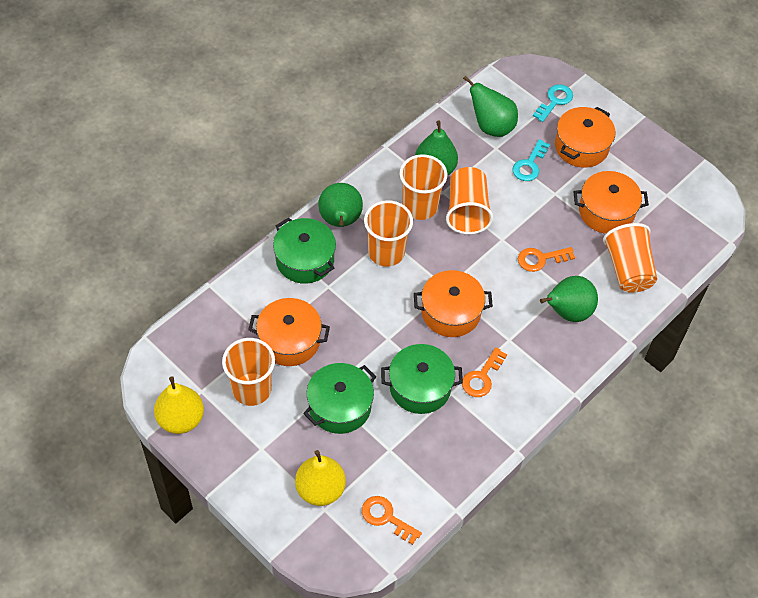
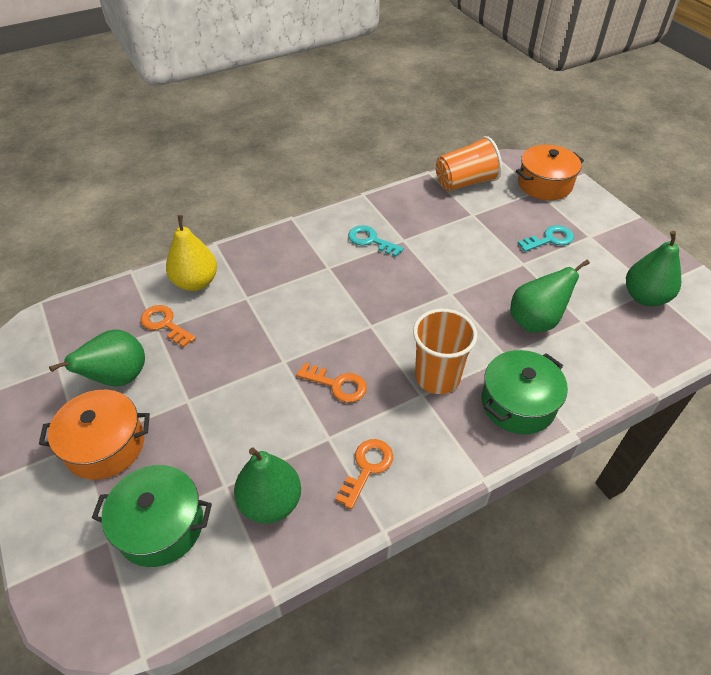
green pot: [273,217,336,284] [303,363,376,434] [381,344,463,414] = 3 -> [92,465,212,567] [481,350,568,434] = 2
orange cup: [222,338,275,406] [364,200,413,267] [400,154,447,220] [446,167,494,234] [603,223,657,293] = 5 -> [413,309,477,394] [436,136,502,191] = 2
orange pot: [248,298,330,366] [414,270,493,337] [555,107,615,168] [573,171,649,234] = 4 -> [39,390,150,480] [516,145,584,200] = 2
yellow pear: [154,376,204,434] [295,450,346,506] = 2 -> [166,215,217,291] = 1

